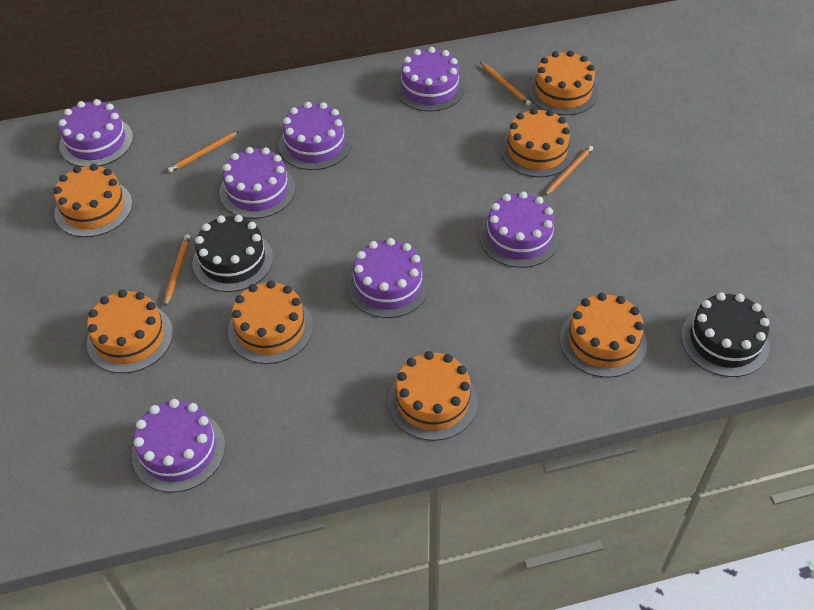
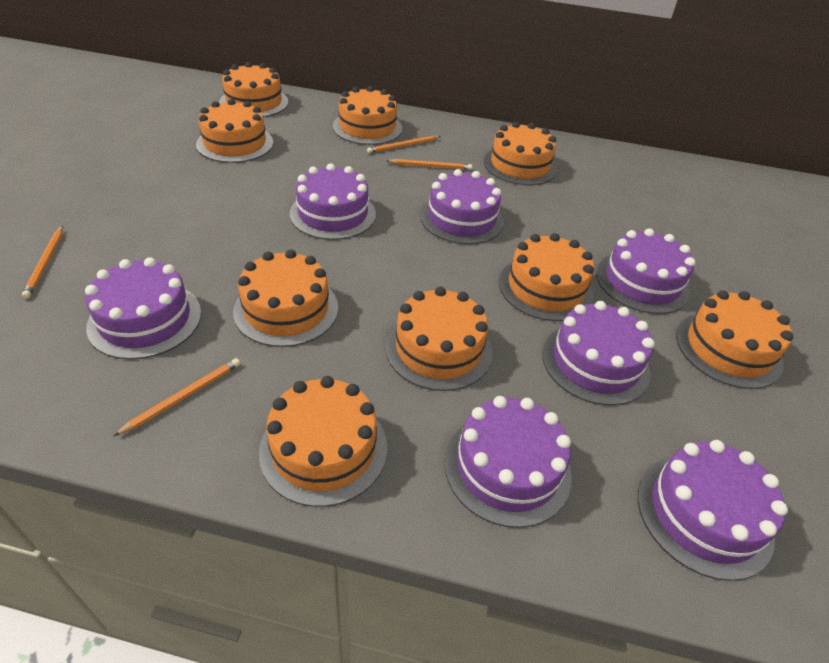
black cake: [192,215,273,292] [681,292,770,377] = 2 -> none = 0
orange cake: [53,164,132,237] [87,290,173,373] [228,280,313,364] [388,351,478,441] [500,108,574,177] [528,50,599,115] [560,293,647,378] = 7 -> [196,99,273,163] [219,62,288,117] [233,249,338,347] [259,376,387,507] [333,86,402,145] [385,287,493,391] [484,122,557,185] [499,233,594,321] [676,290,793,389] = 9

